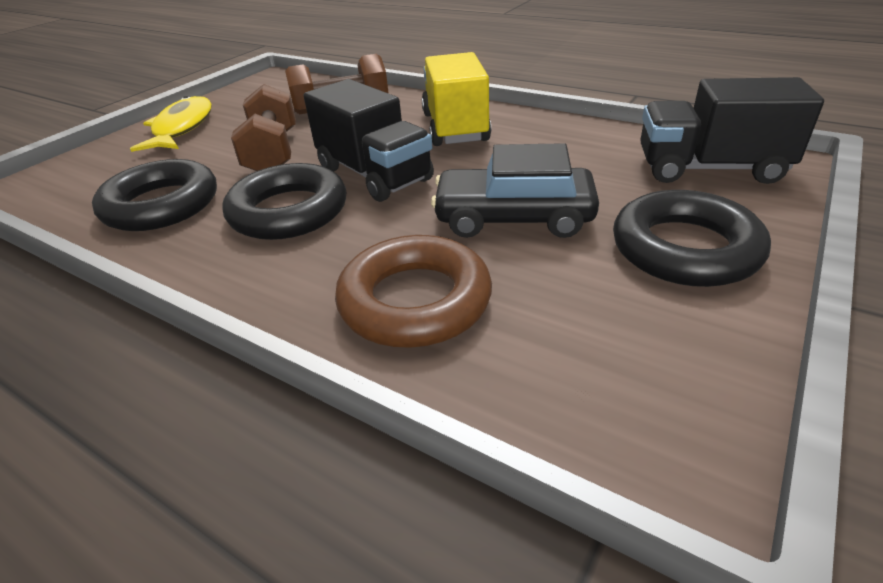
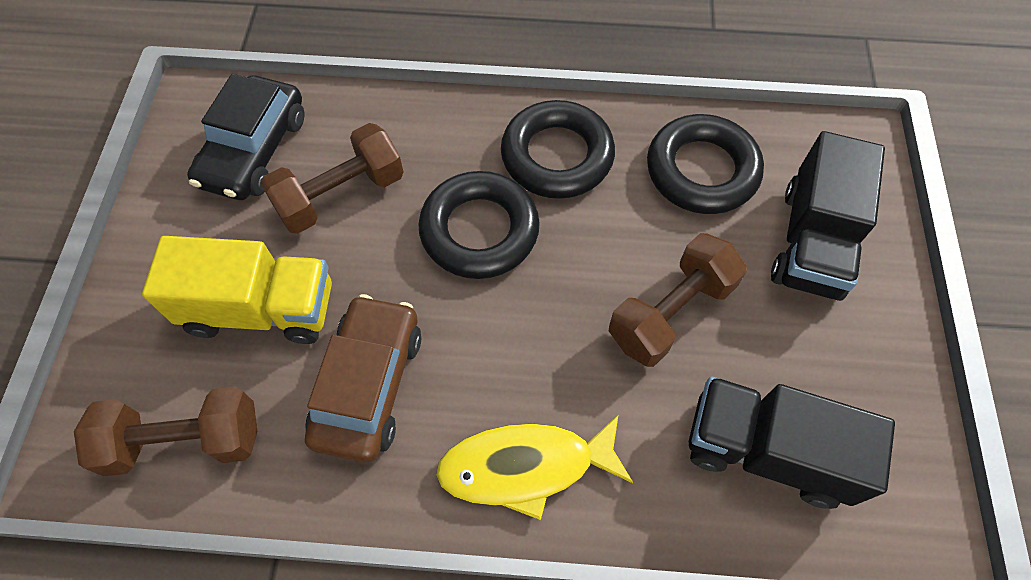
brown car: none = 0 -> [305,294,421,462] = 1
brown dumbbell: [231,84,296,171] [285,54,388,114] = 2 -> [74,387,258,476] [260,123,403,234] [609,233,747,367] = 3
brown ring: [335,235,492,348] = 1 -> none = 0

